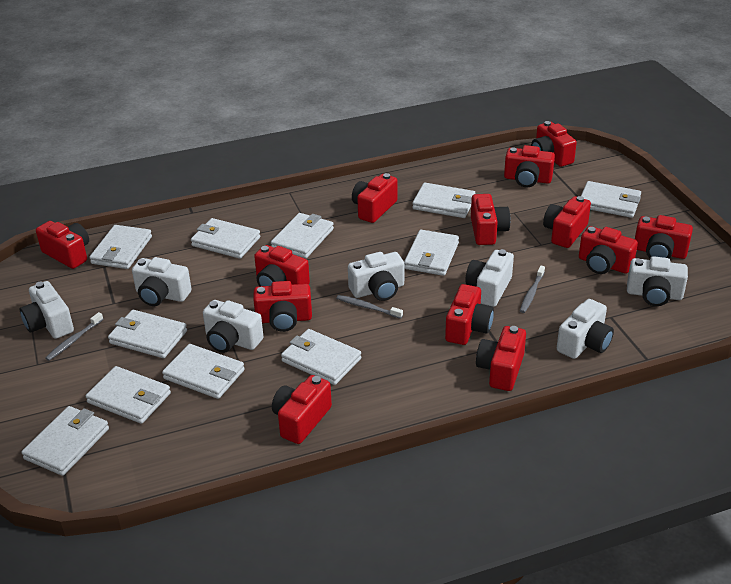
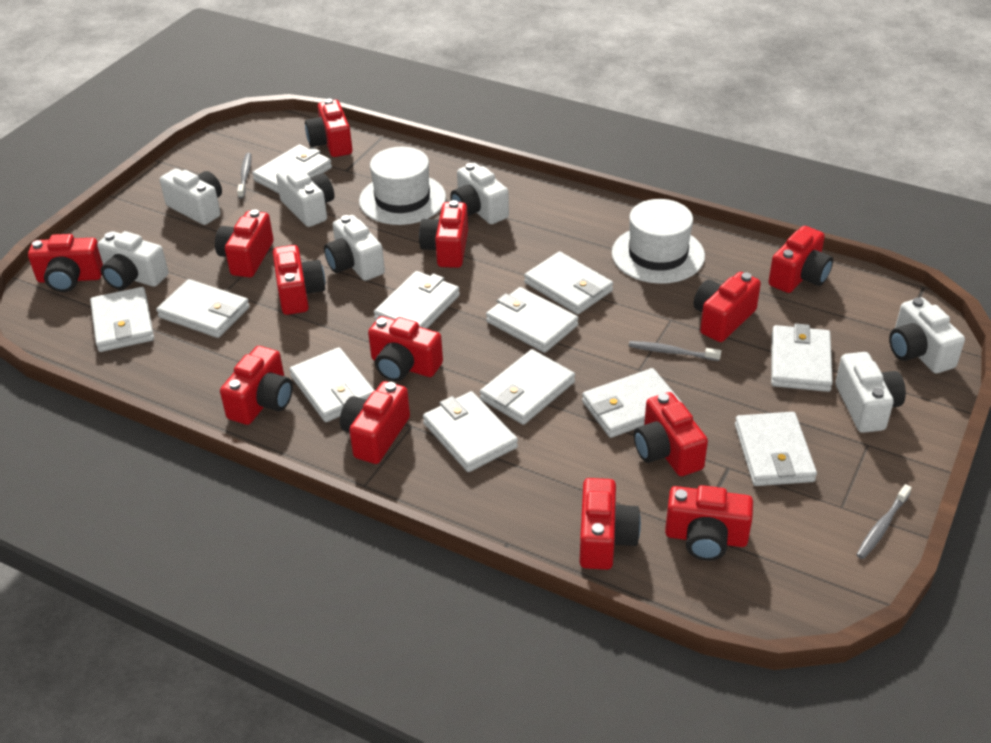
white hat: none = 0 -> [359,147,446,225] [612,199,705,284] = 2
white wallet: [21,406,109,476] [86,366,171,424] [89,225,152,269] [108,310,187,358] [162,344,245,399] [191,218,260,259] [271,213,334,259] [281,329,362,385] [404,230,459,276] [412,183,475,218] [581,181,641,218] = 11 -> [90,287,154,352] [156,279,250,338] [252,144,332,193] [289,347,375,422] [374,271,460,329] [423,391,518,472] [480,349,575,425] [486,287,579,353] [524,251,613,314] [582,368,681,438] [735,412,817,486] [771,323,833,392] = 12

